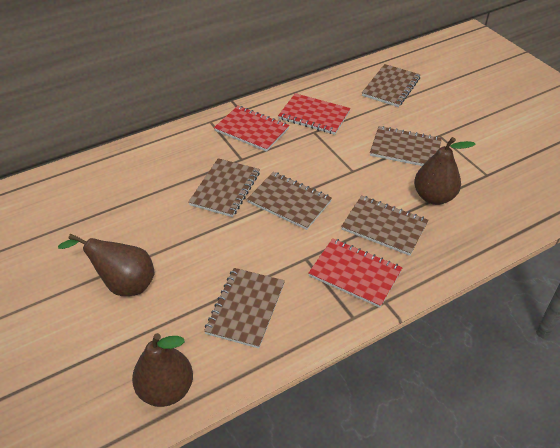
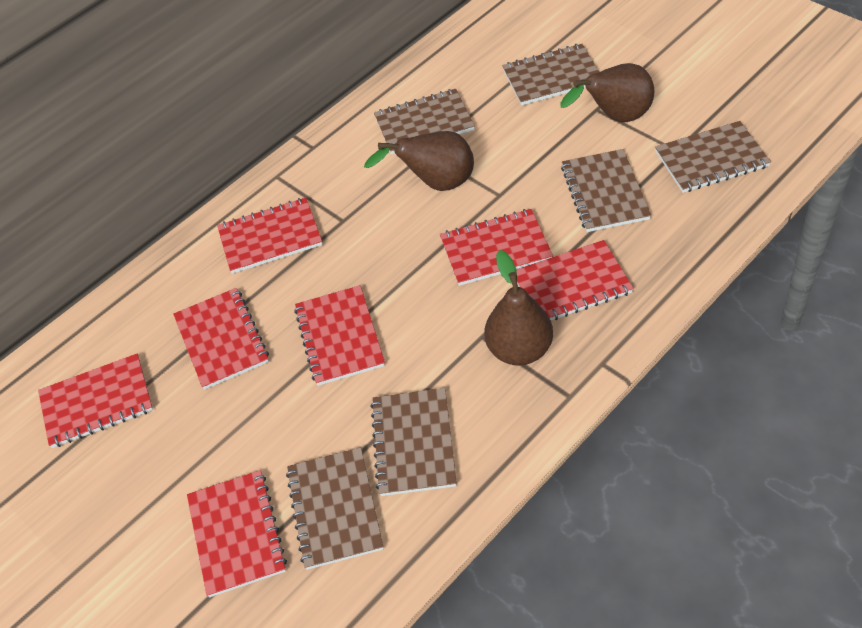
red notebook: [214,106,290,152] [278,93,351,135] [309,238,403,308] = 3 -> [38,354,153,448] [173,288,269,390] [187,470,287,597] [217,198,322,274] [294,285,385,386] [440,209,553,286] [516,240,634,320] = 7

